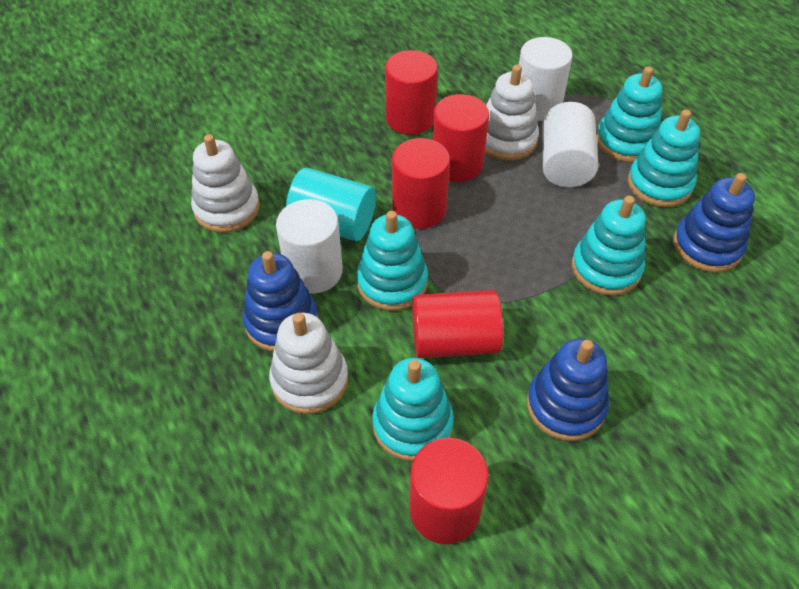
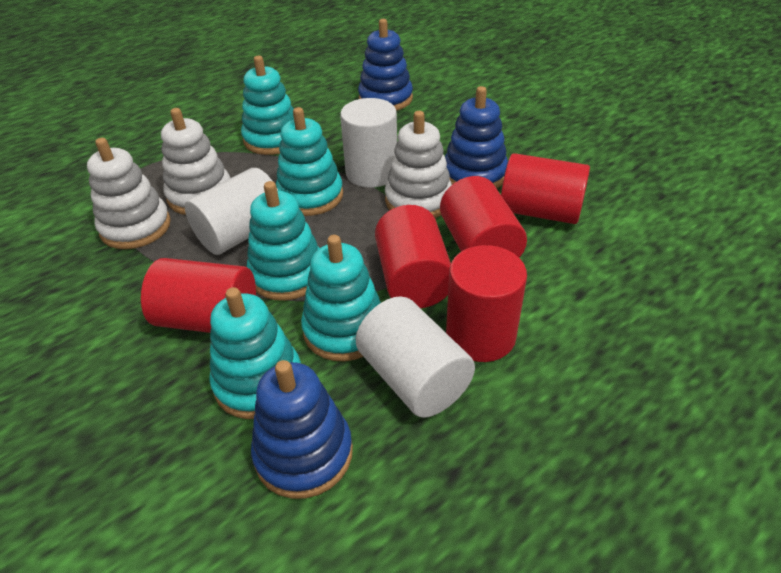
turquoise cylinder: [286,168,376,241] = 1 -> none = 0

